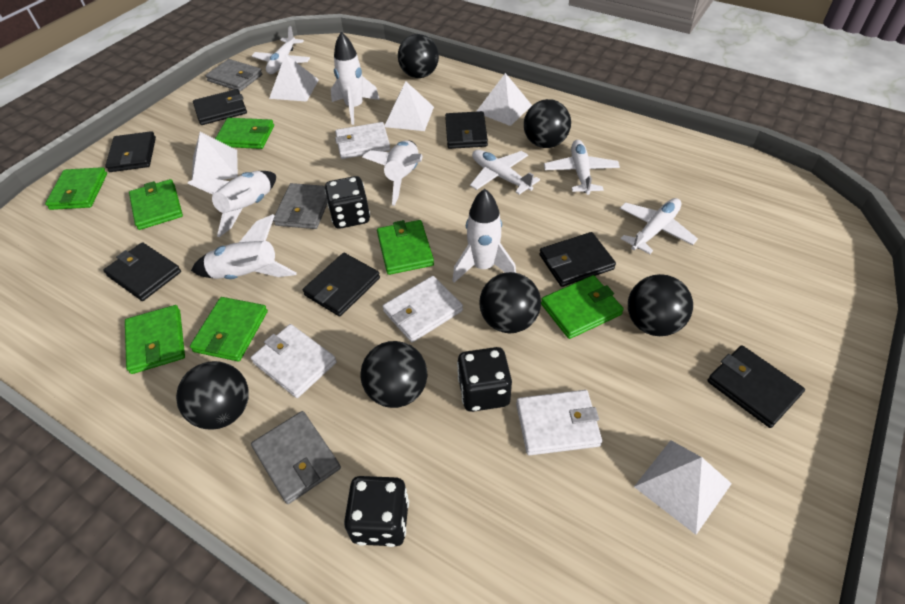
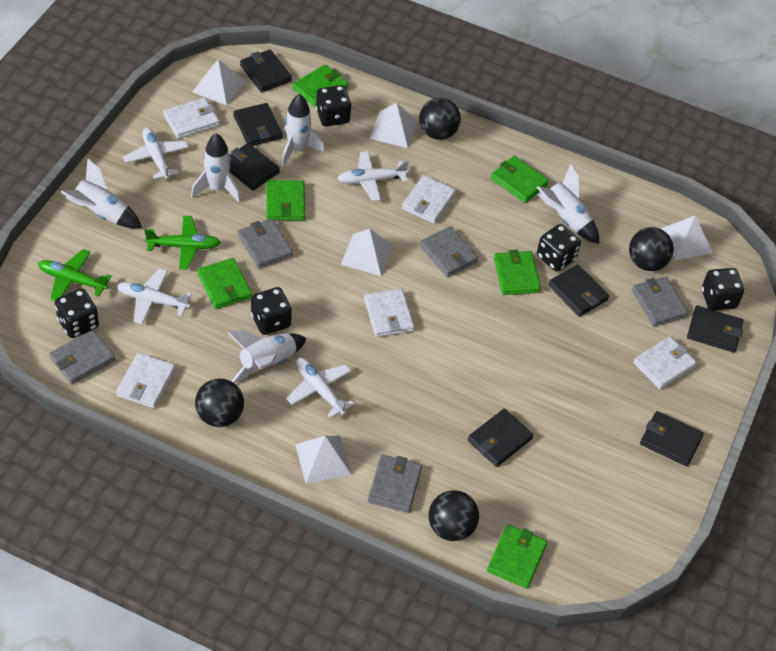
black ball: [176,361,249,429] [360,341,427,408] [398,34,439,78] [480,272,541,334] [524,99,571,148] [628,274,693,336] = 6 -> [195,378,244,427] [419,98,461,140] [429,490,479,541] [629,227,674,271] = 4
black dice: [325,176,370,229] [344,476,409,547] [457,347,512,412] = 3 -> [55,288,99,338] [251,287,292,335] [316,85,351,127] [537,224,581,271] [702,268,744,310] = 5
green plane: none = 0 -> [38,249,111,301] [145,216,221,269] = 2
green wallet: [45,167,107,210] [125,305,185,374] [129,179,183,230] [190,297,268,361] [215,118,274,149] [377,220,434,275] [541,275,624,339] = 7 -> [197,258,252,309] [266,180,305,221] [292,64,348,108] [487,524,547,589] [491,156,549,203] [494,250,541,295] = 6
grey wallet: [206,59,262,92] [251,411,341,504] [273,183,328,229] = 3 -> [49,330,116,385] [238,219,293,269] [368,454,422,513] [420,226,478,277] [632,277,689,326] = 5
white wallet: [251,324,337,398] [335,122,390,159] [382,276,463,342] [516,390,602,455] = 4 -> [116,353,176,408] [163,98,220,139] [364,289,415,337] [402,175,456,224] [633,336,697,389] = 5

